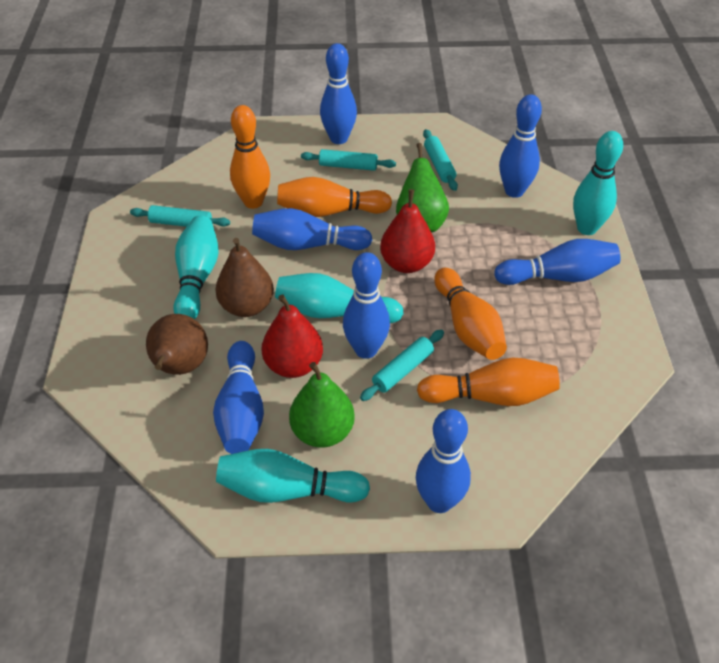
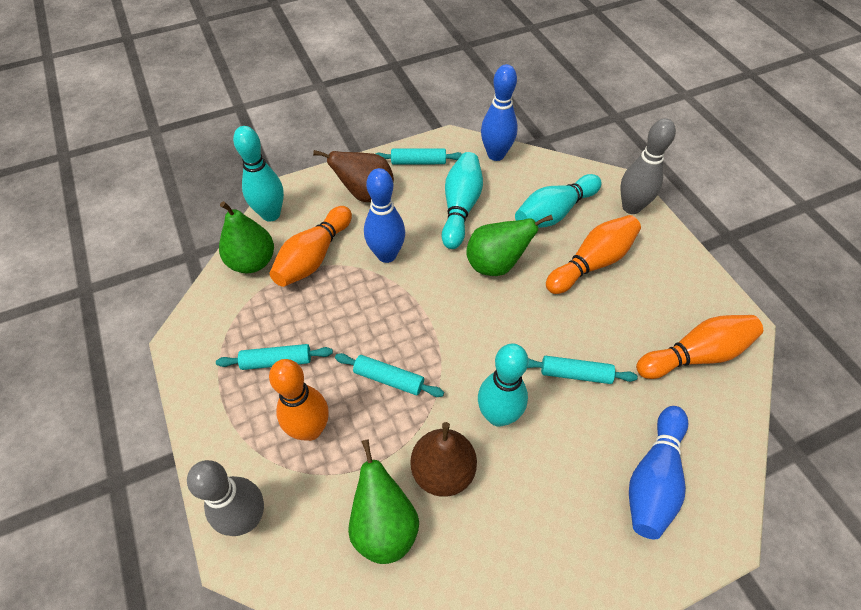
blue bowling pin: [213,341,264,454] [252,208,372,250] [320,43,357,144] [343,252,390,359] [416,409,471,513] [494,239,620,285] [499,94,542,198] = 7 -> [364,168,405,263] [481,64,518,161] [629,406,688,539] = 3
green pear: [289,362,355,448] [396,143,449,233] = 2 -> [219,201,274,273] [348,439,419,564] [466,215,553,276] = 3
grey bowling pin: none = 0 -> [187,460,264,536] [620,118,676,214] = 2
red pear: [262,294,323,378] [380,189,435,273] = 2 -> none = 0

